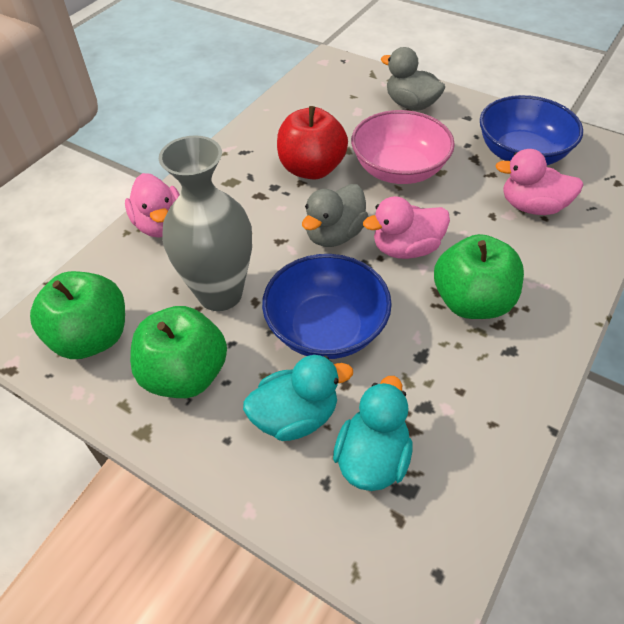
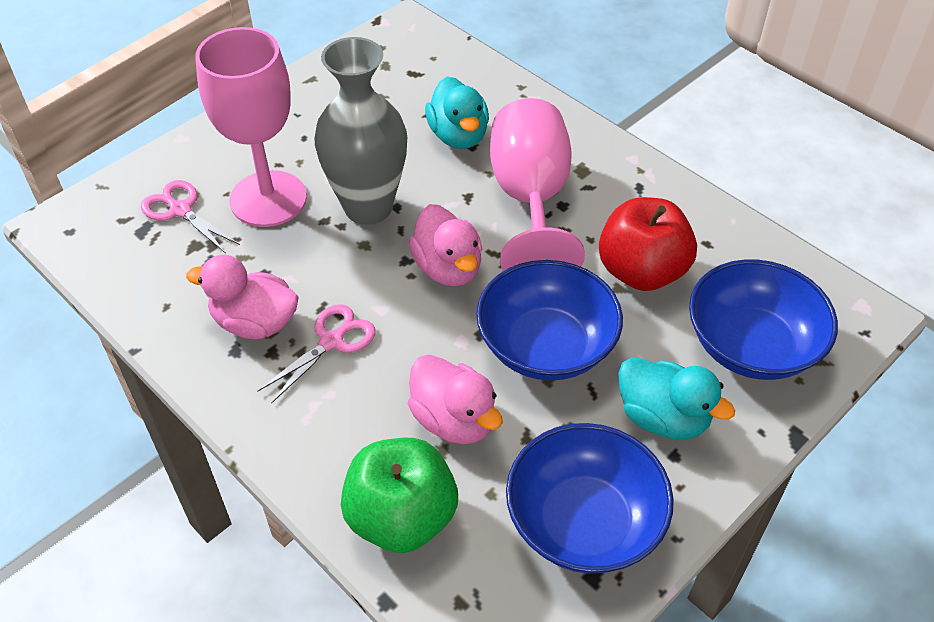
blue bowl: [262,254,392,359] [480,95,583,165] = 2 -> [476,260,623,381] [506,423,674,574] [689,259,838,380] = 3
green apple: [30,271,125,359] [130,306,227,398] [434,234,524,319] = 3 -> [341,438,458,553] = 1
grey duck: [302,184,368,247] [381,47,445,111] = 2 -> none = 0
pink bowl: [351,110,455,184] = 1 -> none = 0
pink goblet: none = 0 -> [195,27,307,227] [490,98,585,271] = 2
pink scissors: none = 0 -> [141,180,240,253] [257,304,376,404] = 2

